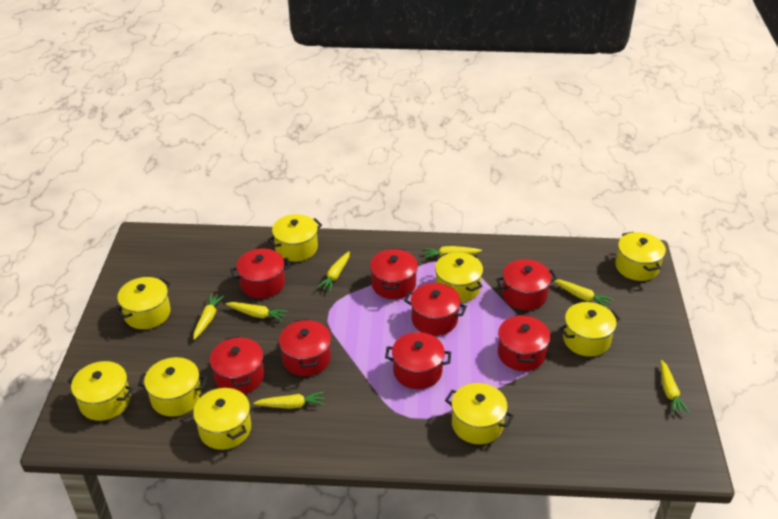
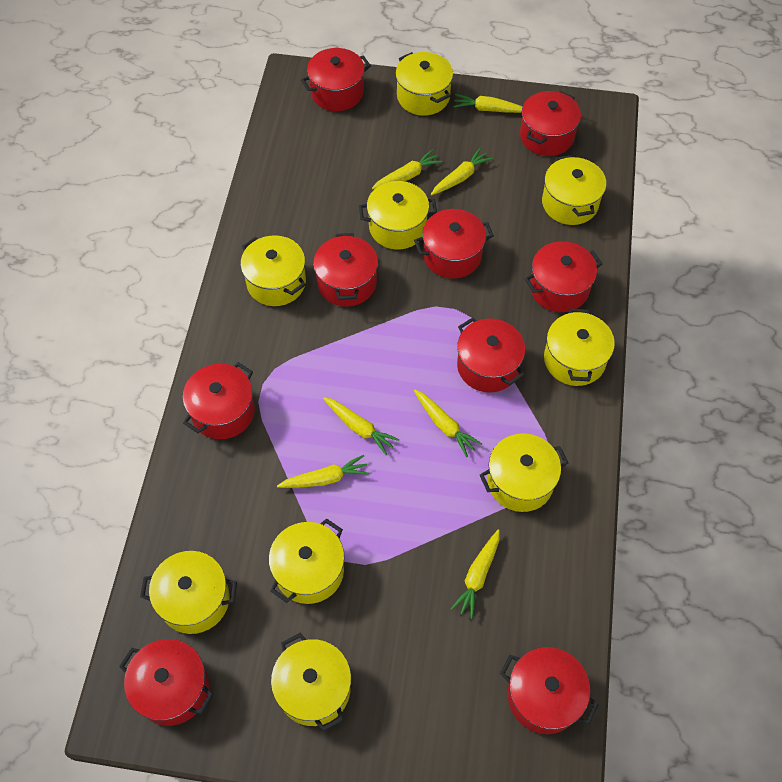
red pot: [210,336,264,394] [230,248,291,299] [279,319,331,376] [370,248,418,299] [385,332,451,389] [404,283,467,336] [496,259,557,310] [498,314,551,371] = 8 -> [119,639,213,726] [183,362,255,439] [301,48,371,111] [313,233,378,307] [414,209,494,279] [457,317,525,393] [500,647,599,734] [520,91,581,156] [525,241,602,312] = 9

